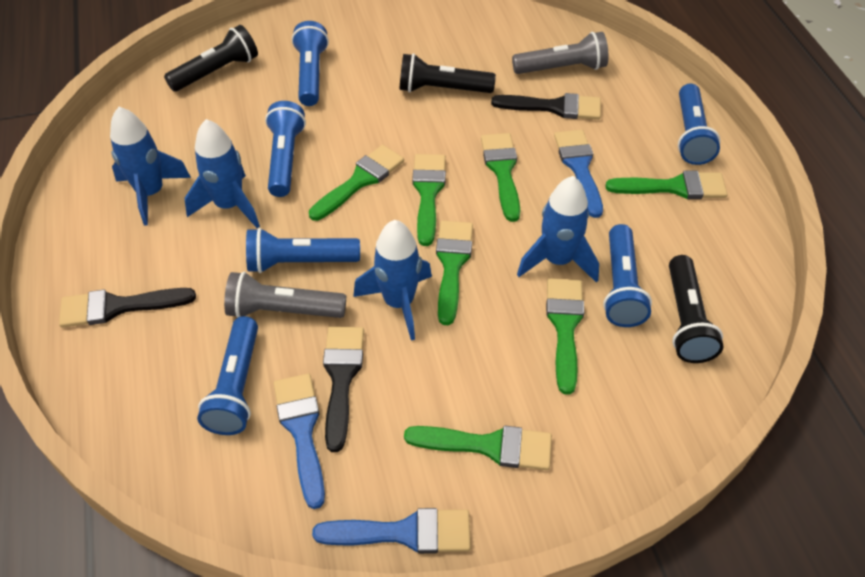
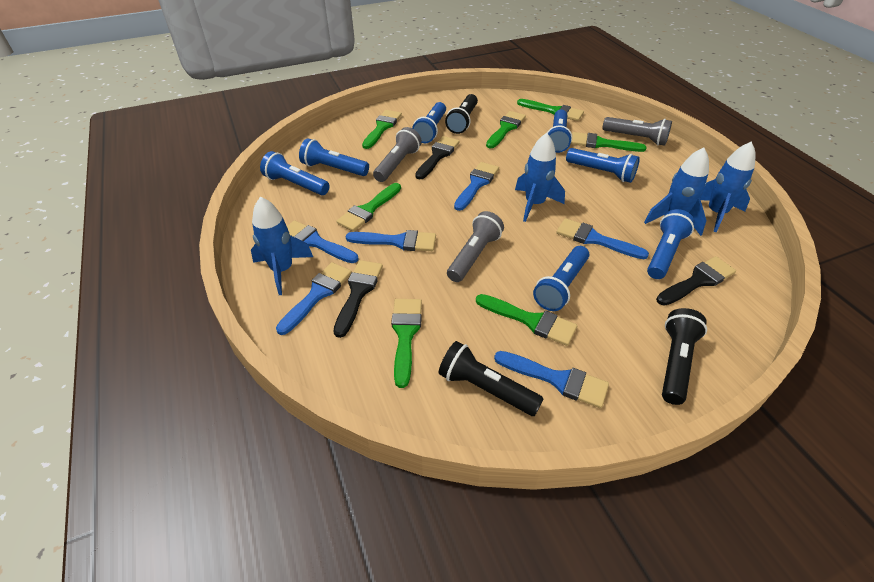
blue brush: [273,374,325,509] [312,508,471,554] [554,130,603,218] = 3 -> [276,262,352,335] [287,220,359,263] [346,230,436,251] [454,162,499,211] [494,351,609,408] [556,218,649,259] = 6
blue flashlight: [197,316,258,435] [246,228,360,273] [265,101,306,197] [292,21,329,106] [603,224,652,327] [678,84,720,165] = 6 -> [260,151,330,195] [299,138,369,176] [412,102,446,143] [533,246,589,311] [547,109,572,153] [566,148,640,183] [647,209,695,279] = 7
grey flashlight: [224,272,346,318] [512,32,609,74] = 2 -> [373,127,422,182] [447,211,504,282] [602,117,672,146] = 3

